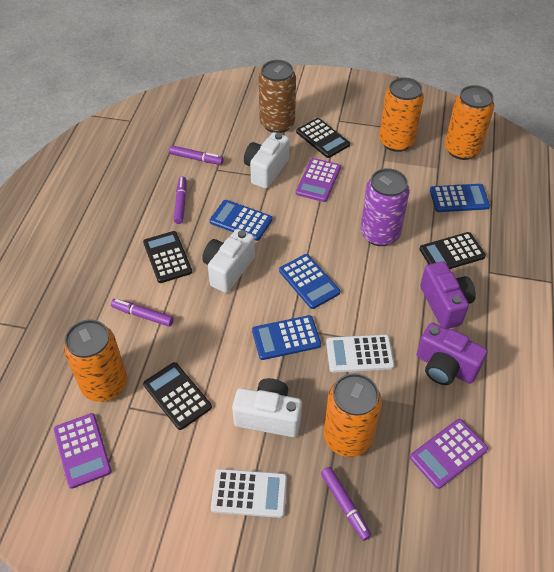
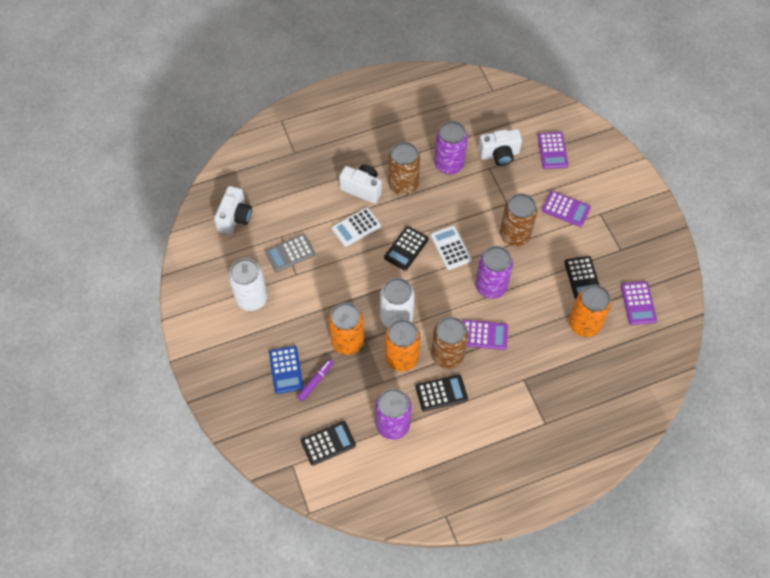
blue calculator: [210,200,272,241] [252,315,321,360] [279,254,340,309] [430,184,490,212] = 4 -> [269,346,303,394] = 1
brown can: [259,60,296,133] = 1 -> [388,142,420,195] [431,317,468,369] [500,193,537,247] = 3
grey calculator: none = 0 -> [265,234,315,272] = 1
orange can: [64,320,127,402] [324,373,382,457] [379,77,424,152] [445,85,494,160] = 4 -> [329,303,364,355] [385,319,420,371] [569,285,612,337] = 3
purple calculator: [54,413,112,489] [296,158,341,202] [410,419,488,489] = 3 -> [463,320,508,350] [538,132,568,169] [542,191,591,227] [621,281,657,325] = 4
purple camera: [416,323,488,385] [420,261,476,329] = 2 -> none = 0
purple can: [361,168,410,246] = 1 -> [375,389,411,440] [434,121,468,175] [476,246,513,299] = 3
purple marker: [111,299,174,327] [169,145,223,165] [174,177,187,224] [321,467,372,541] = 4 -> [297,359,333,401] = 1
white can: none = 0 -> [229,258,268,311] [380,278,415,328] = 2

